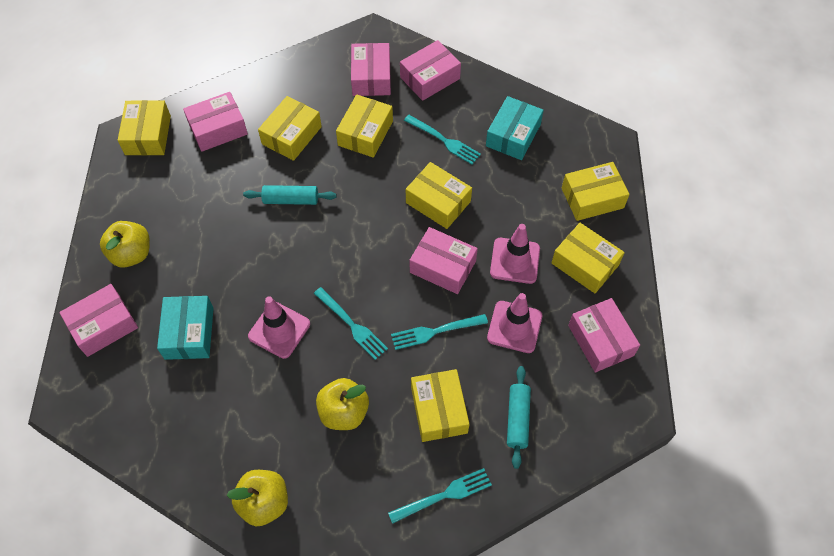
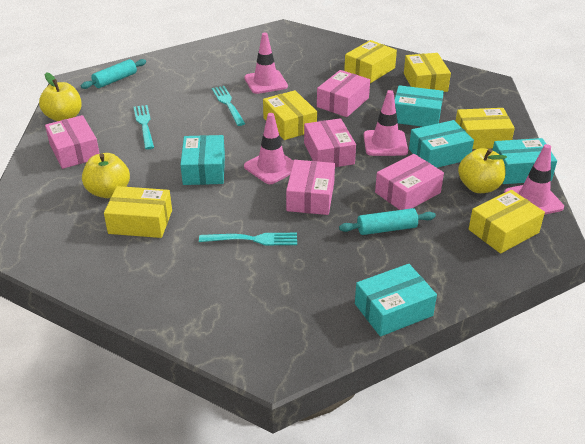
pink box: [59,284,138,357] [183,92,248,152] [351,43,391,96] [400,40,461,101] [410,227,478,294] [568,298,640,373] = 6 -> [45,115,100,169] [286,160,335,215] [304,118,356,167] [317,70,370,117] [375,154,444,210] = 5
pink traffic cone: [248,296,310,359] [487,293,542,353] [490,224,540,284] = 3 -> [244,33,288,94] [244,113,294,184] [364,90,408,156] [504,144,564,215] = 4
turquoise box: [157,296,214,360] [486,96,544,160] = 2 -> [180,135,225,185] [355,264,437,337] [395,85,444,127] [409,120,474,168] [492,138,557,184] = 5
turquoise fork: [314,287,388,360] [388,468,492,524] [391,314,488,350] [404,115,481,164] = 4 -> [134,105,154,149] [199,233,297,245] [212,86,245,126] = 3
yellow box: [118,100,171,155] [258,96,322,161] [336,94,393,158] [406,162,472,229] [411,369,469,442] [551,223,625,293] [562,162,630,221] = 7 -> [104,186,172,238] [263,90,317,140] [344,40,397,83] [404,53,451,92] [455,108,515,149] [469,190,545,254] = 6

